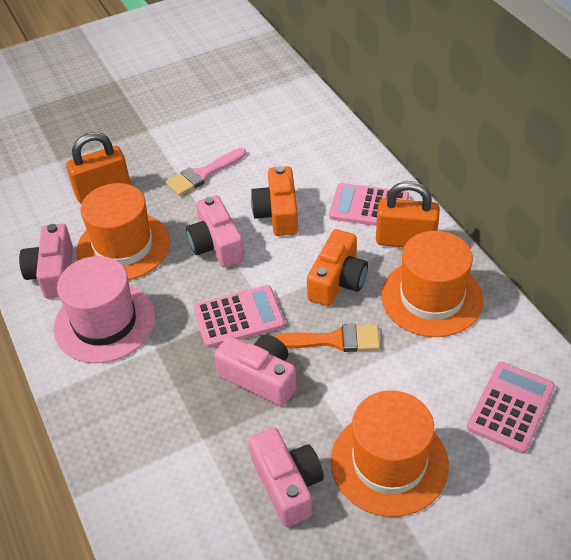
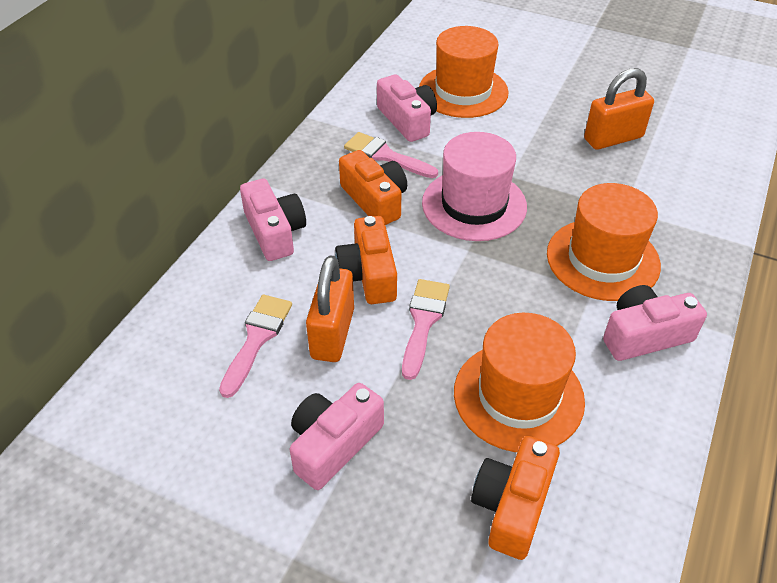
orange brush: [274,324,380,352] = 1 -> none = 0
orange camera: [251,166,298,236] [307,229,368,306] = 2 -> [335,216,397,304] [339,150,407,225] [471,436,560,560] = 3
pink brush: [166,148,246,196] = 1 -> [219,295,292,398] [344,132,438,178] [402,279,450,380] = 3
pink calculator: [193,285,285,348] [329,183,409,226] [467,362,555,454] = 3 -> none = 0

